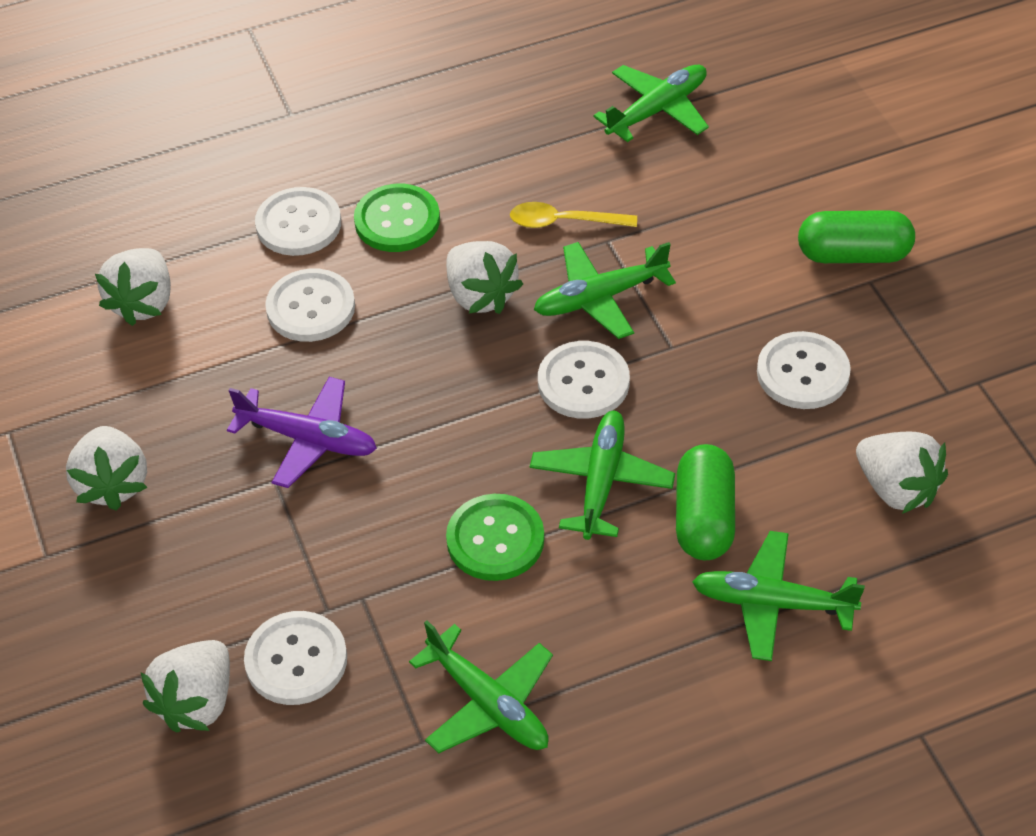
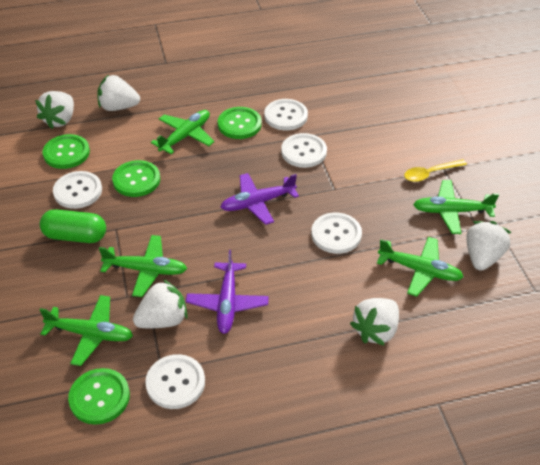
green button: [354,184,440,252] [446,494,544,581] = 2 -> [43,134,90,169] [68,368,130,425] [112,160,160,197] [218,107,262,139] = 4
green capsule: [676,444,735,560] [798,210,915,263] = 2 -> [40,209,106,243] = 1
purple plane: [227,377,377,488] = 1 -> [186,250,269,334] [221,173,299,225] = 2

